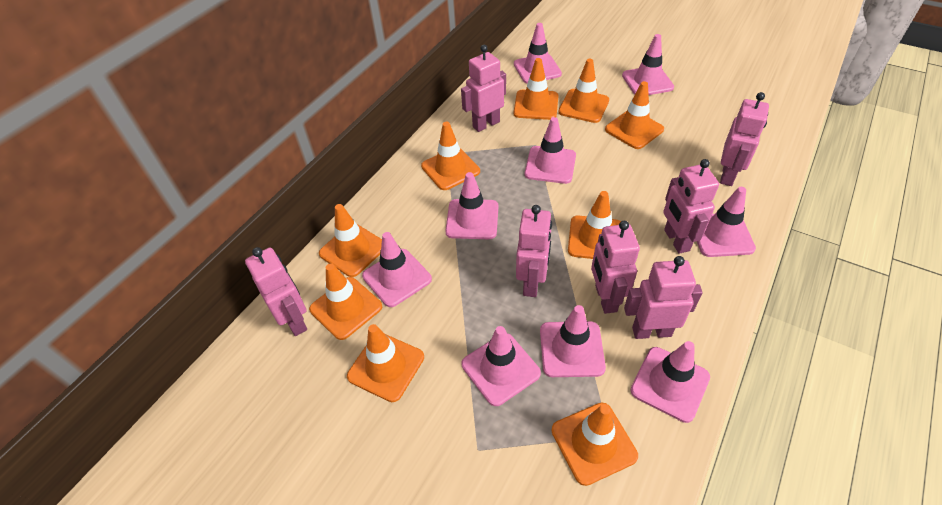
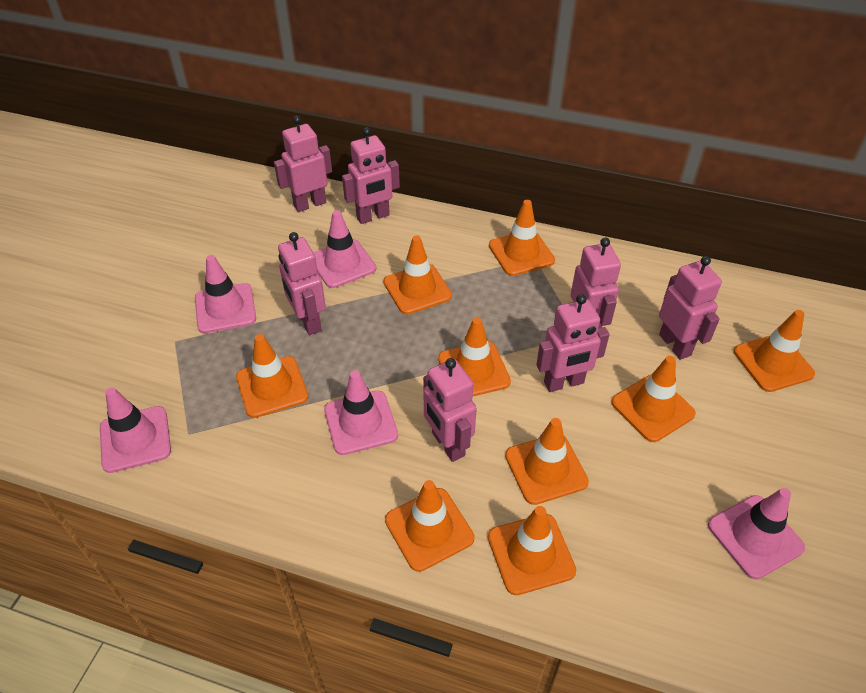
pink traffic cone: [362,232,432,307] [445,172,499,239] [462,326,541,406] [514,23,562,84] [525,117,576,184] [540,305,606,377] [622,34,674,95] [631,341,710,423] [697,187,756,257] = 9 -> [100,387,171,473] [195,255,256,333] [313,210,376,288] [324,370,398,455] [708,488,805,579] = 5

